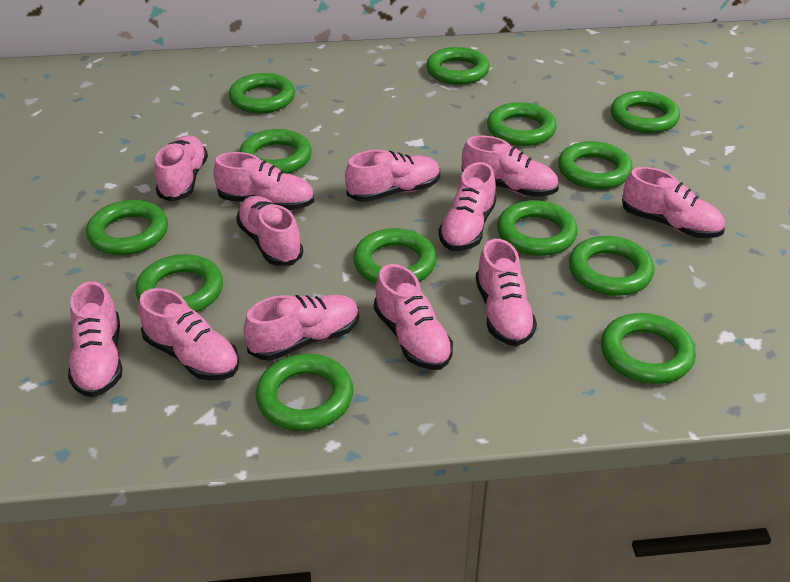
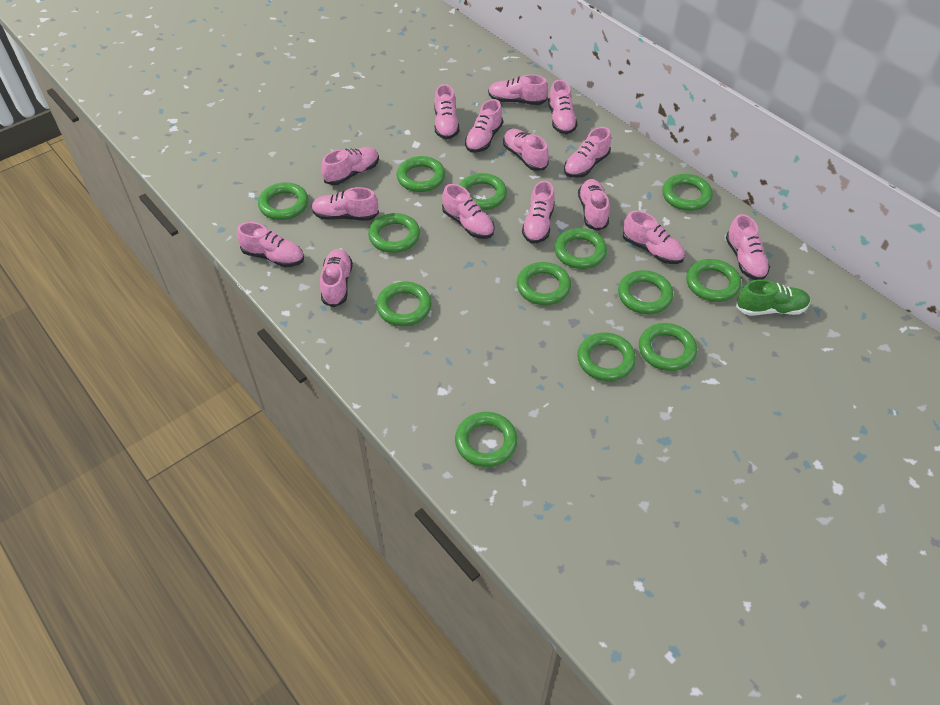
green shoe: none = 0 -> [736,279,810,316] = 1
pink shoe: [68,281,122,397] [138,288,239,381] [155,135,208,202] [213,152,314,210] [236,196,303,266] [244,295,359,361] [345,150,440,202] [374,264,453,370] [438,162,497,251] [462,136,559,197] [476,239,537,346] [622,167,725,238] = 12 -> [237,222,304,267] [312,187,379,221] [320,249,353,307] [321,147,379,185] [434,84,459,139] [442,184,494,239] [465,99,503,153] [488,74,548,105] [503,129,549,171] [522,181,555,244] [548,80,578,134] [564,127,611,178] [578,179,610,231] [623,211,685,264] [726,214,770,280] = 15

